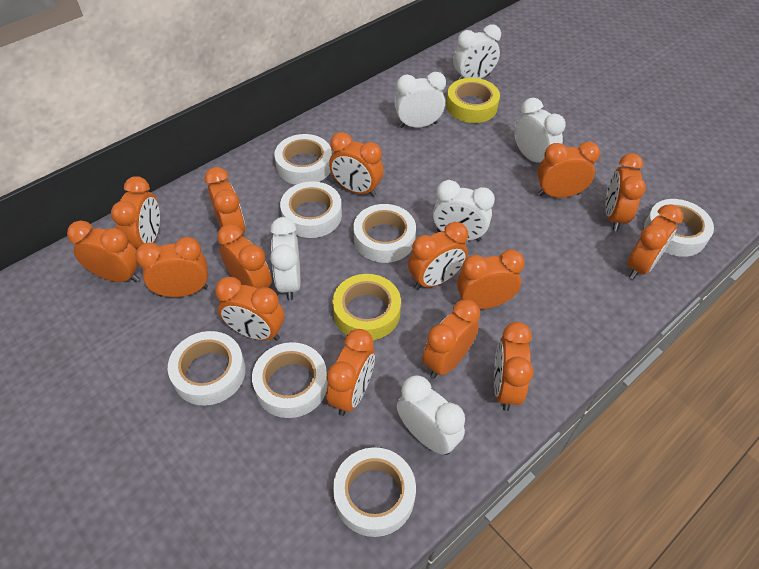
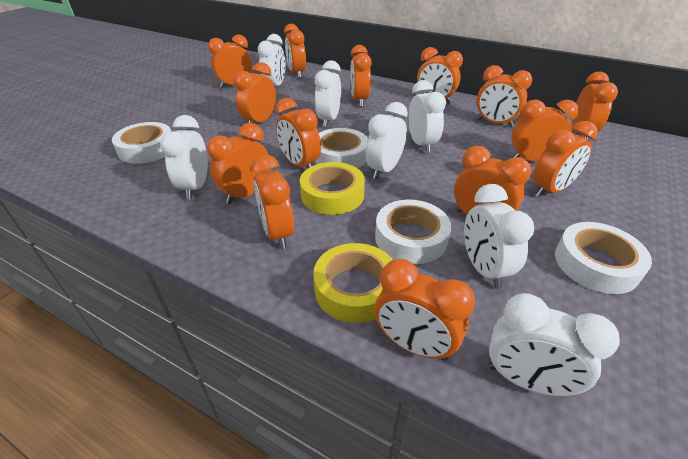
orange clock: [67,221,139,282] [111,176,160,249] [135,237,208,297] [205,167,245,235] [215,277,284,341] [217,224,272,289] [326,329,375,416] [329,132,384,197] [408,222,468,290] [422,299,480,379] [457,250,525,309] [494,322,533,411] [537,142,600,198] [605,153,646,231] [627,204,683,279] = 15 -> [207,123,270,204] [208,34,252,88] [234,62,276,123] [251,154,294,249] [275,98,321,169] [284,24,306,78] [350,45,372,107] [374,259,475,361] [417,47,463,104] [454,146,532,215] [477,65,532,127] [511,100,579,162] [533,121,598,197] [573,72,618,140] = 14
white clock: [270,217,300,300] [395,72,446,128] [397,375,465,455] [433,180,495,241] [453,24,501,80] [514,98,565,163] = 6 -> [160,115,208,199] [258,34,286,86] [315,60,341,127] [365,102,408,179] [408,80,446,153] [464,184,534,289] [489,293,620,396] = 7
white tape: [168,331,246,406] [252,342,328,418] [274,134,332,185] [280,181,342,238] [333,447,416,537] [353,204,416,263] [644,199,714,257] = 7 -> [112,122,171,164] [315,128,368,168] [375,199,451,264] [555,222,652,294] = 4

